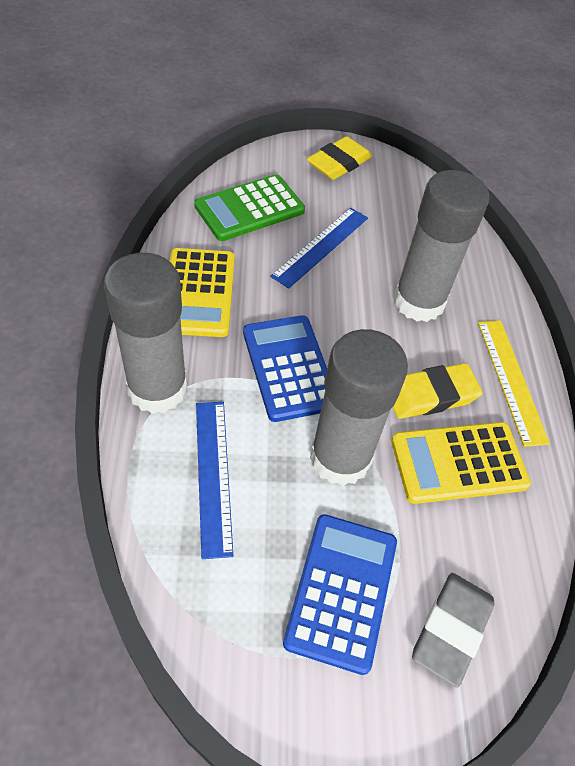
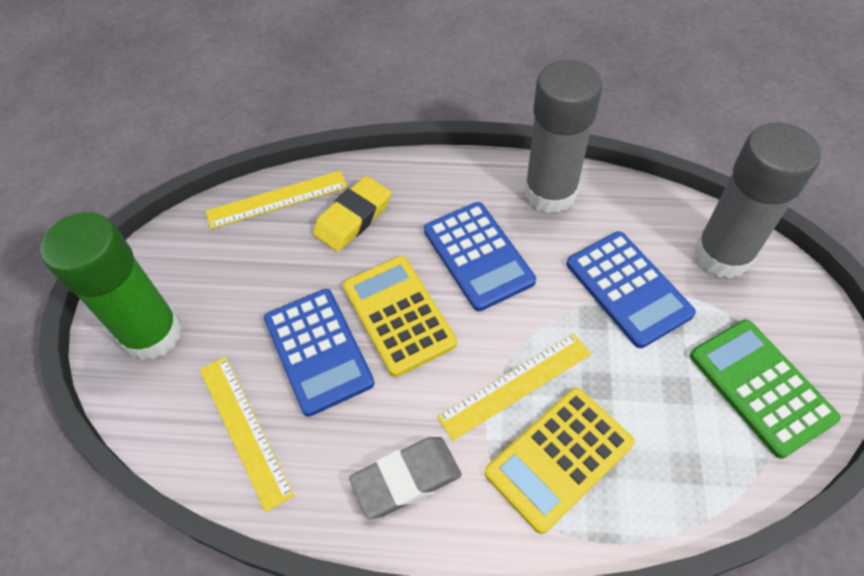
blue calculator: [243,315,327,422] [283,514,397,675] = 2 -> [264,289,375,417] [424,202,536,311] [567,231,696,348] = 3
blue ruler: [196,402,233,559] [270,208,368,289] = 2 -> none = 0
green glue stick: none = 0 -> [40,212,182,360] = 1
grey glue stick: [104,253,187,414] [310,329,408,486] [394,170,489,322] = 3 -> [524,60,603,213] [694,123,821,279] = 2
yellow eraser: [307,136,372,180] [393,363,483,419] = 2 -> [313,176,391,252] = 1
yellow ruler: [478,321,550,447] = 1 -> [200,356,294,512] [206,170,348,229] [437,333,591,441] = 3

